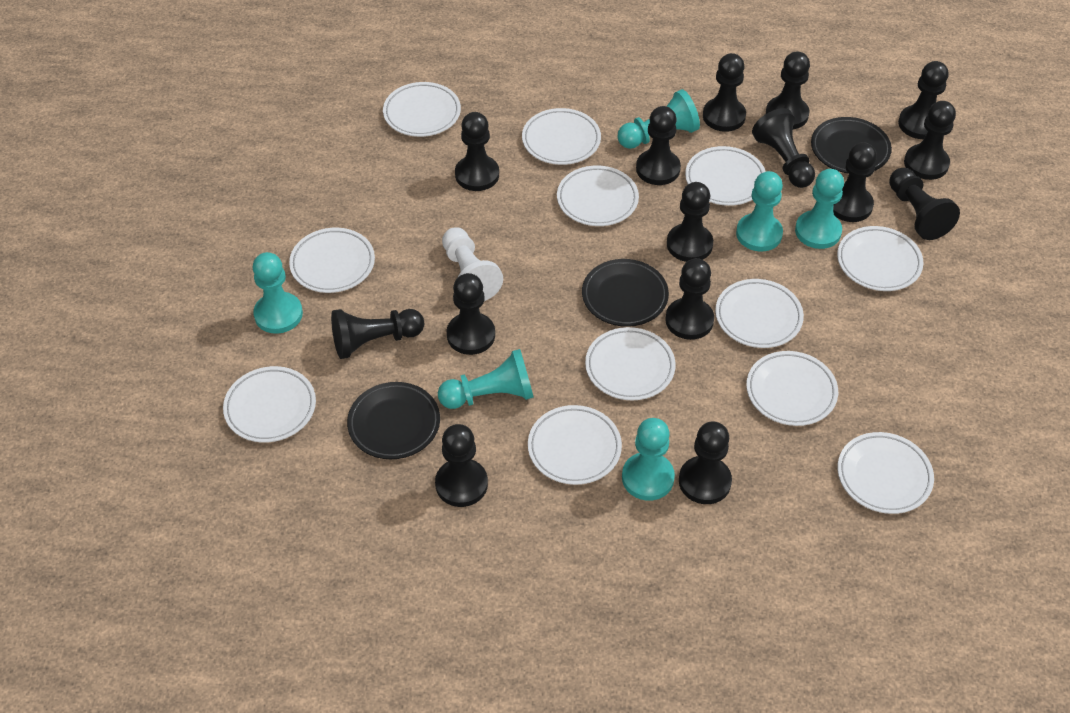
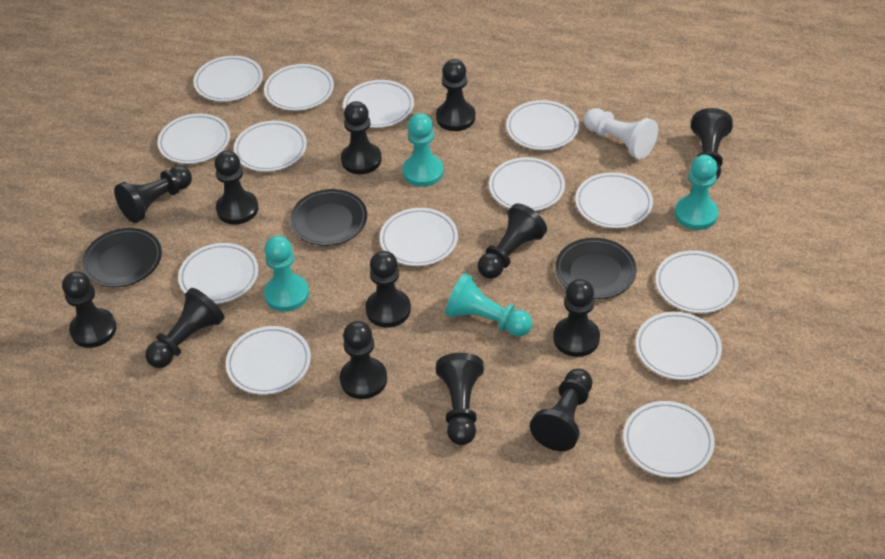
black pawn: [331,309,424,359] [435,424,488,507] [446,273,495,355] [455,112,499,191] [636,106,681,185] [665,258,714,340] [667,182,713,262] [679,422,732,504] [703,53,746,132] [752,108,815,188] [766,52,810,129] [833,142,877,222] [889,168,960,240] [898,61,949,139] [904,101,956,180] = 15 -> [62,271,117,348] [114,165,192,223] [145,288,224,368] [214,150,259,225] [340,321,387,399] [341,101,382,174] [365,251,411,327] [436,59,475,131] [436,353,484,445] [478,203,547,279] [530,369,592,451] [553,279,600,357] [691,108,733,180] = 13
turquoise pawn: [253,252,303,334] [438,349,534,409] [617,89,700,149] [622,418,675,501] [736,171,783,251] [795,169,844,249] = 6 -> [264,235,309,312] [402,113,444,187] [445,273,532,337] [675,155,718,230] = 4
white plate: [223,366,316,443] [289,228,375,293] [383,82,461,137] [522,108,601,165] [528,405,622,485] [557,166,639,226] [585,327,675,401] [685,146,766,206] [715,279,804,348] [746,351,838,426] [837,226,923,291] [837,432,934,514] = 12 -> [157,113,230,164] [178,243,258,304] [194,56,263,102] [226,326,311,395] [234,121,307,172] [264,64,334,111] [343,80,414,128] [380,208,458,266] [489,157,565,211] [506,100,579,150] [575,172,653,228] [623,401,715,478] [636,312,722,380] [655,250,738,313] = 14

